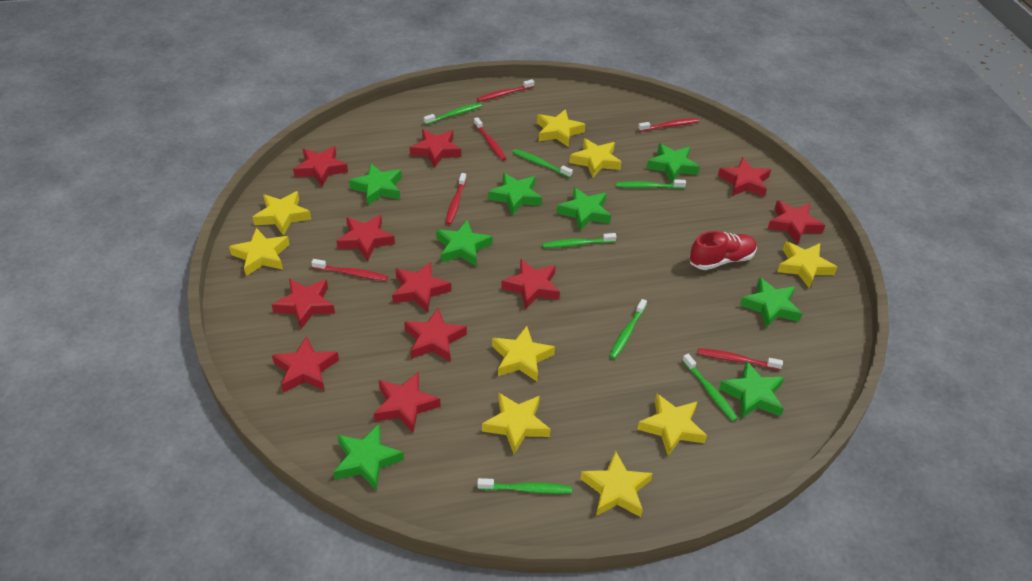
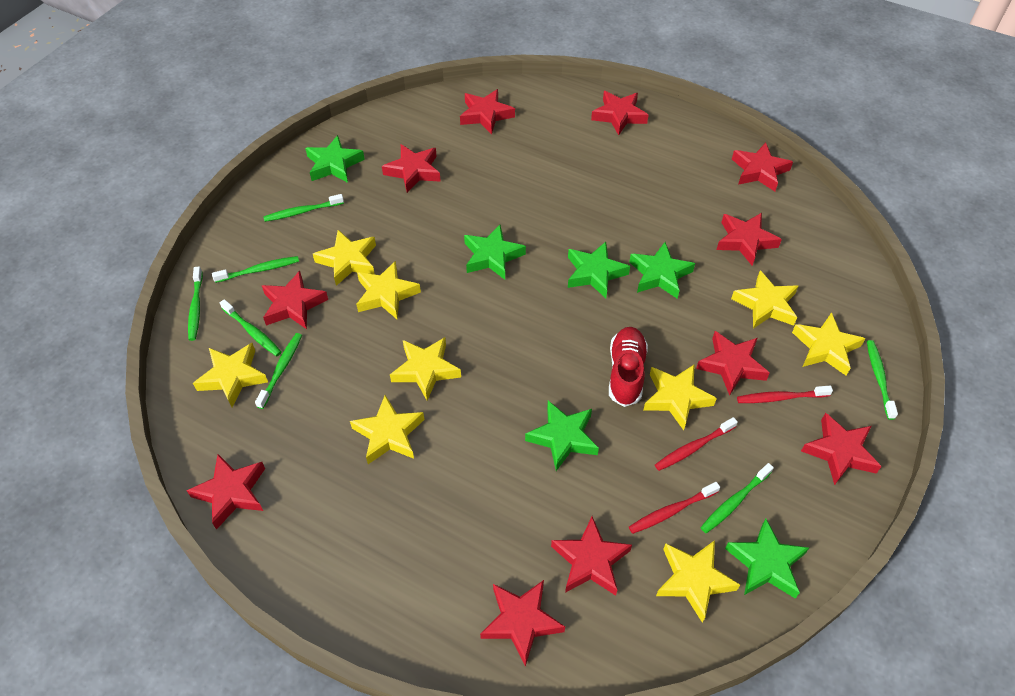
green star: [333,424,404,490] [349,163,402,206] [436,220,492,267] [488,173,542,215] [557,187,611,231] [646,143,700,183] [719,361,784,419] [740,277,802,328] = 8 -> [305,135,365,183] [464,225,526,280] [525,401,599,471] [568,242,630,298] [629,242,695,299] [725,519,809,598] = 6
red toothbrush: [311,259,388,281] [446,173,466,225] [474,117,507,161] [477,79,534,102] [638,118,699,132] [697,348,783,370] = 6 -> [629,482,720,534] [655,417,738,471] [737,386,833,403] = 3

